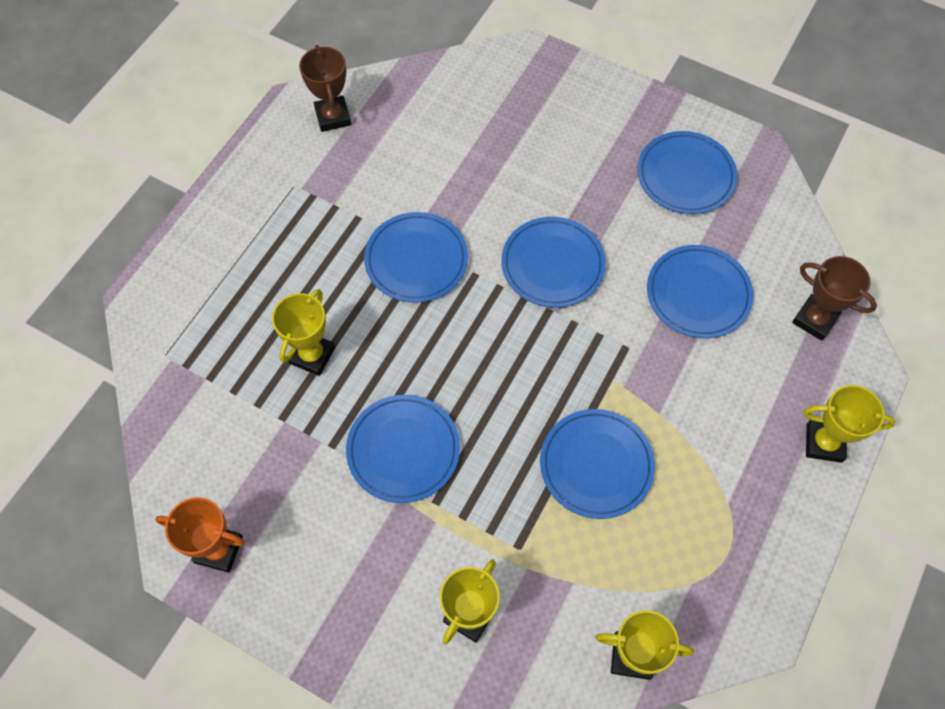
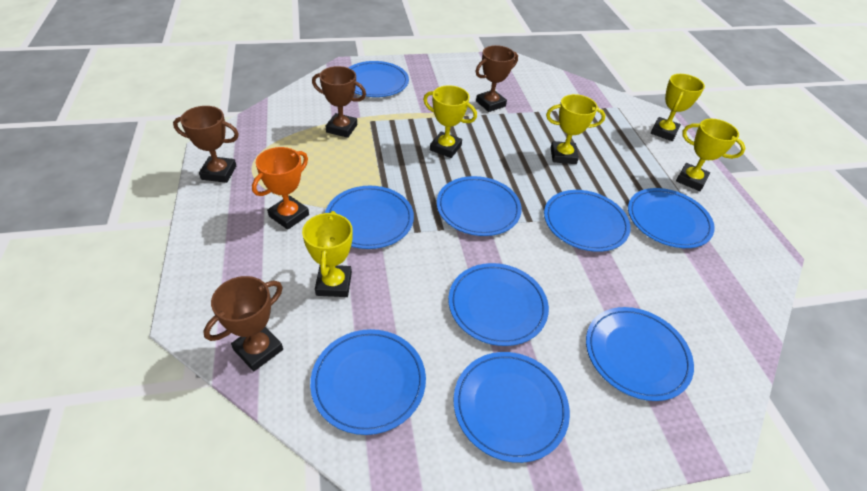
blue plate: [346,395,460,503] [364,212,468,303] [501,217,606,307] [540,409,655,519] [637,131,737,214] [647,245,753,338] = 6 -> [310,329,426,435] [325,186,414,249] [348,61,409,97] [437,176,522,236] [448,263,549,346] [453,352,570,463] [544,190,631,252] [586,307,694,401] [628,188,715,248] = 9
brown trophy: [299,45,351,132] [792,256,877,341] = 2 -> [173,106,239,183] [203,276,283,371] [312,66,366,138] [475,45,518,112] = 4
yellow trophy: [272,289,335,376] [440,559,500,644] [596,610,694,680] [804,385,895,463] = 4 -> [302,211,353,297] [423,85,477,158] [546,94,605,164] [651,74,705,141] [676,119,746,191] = 5

